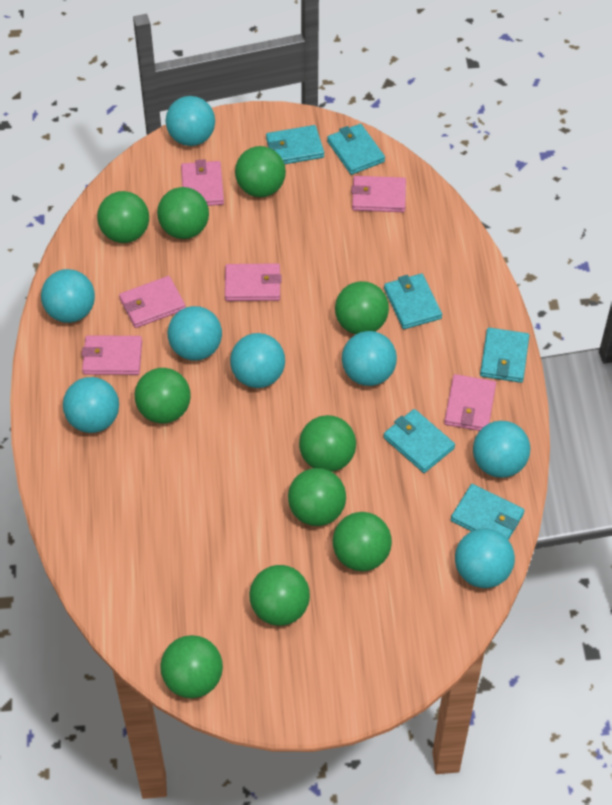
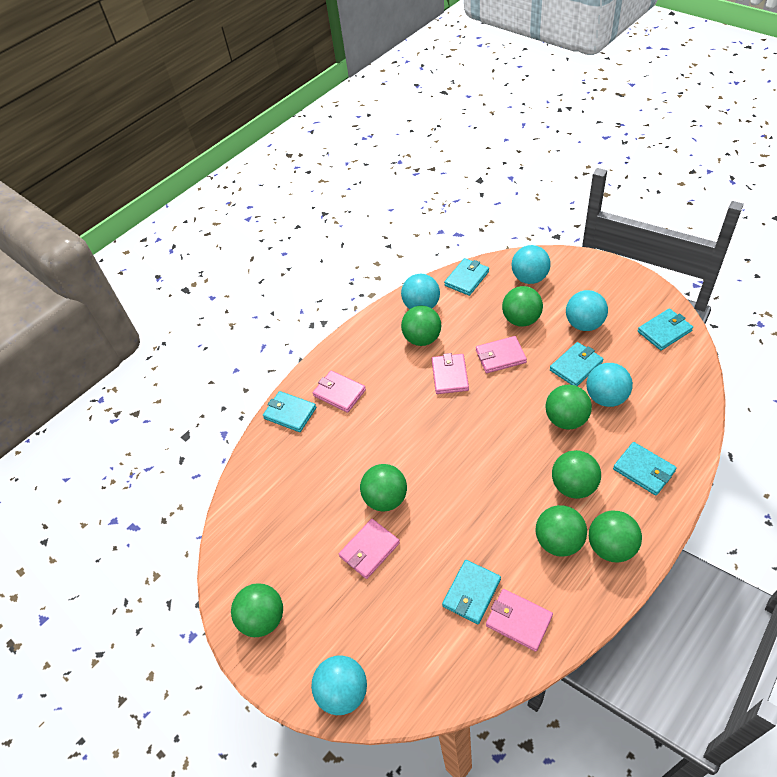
green ball: [97,191,149,243] [135,368,191,423] [157,187,209,239] [160,635,223,698] [235,146,286,197] [250,565,310,626] [288,468,346,526] [299,415,356,472] [333,512,392,571] [335,281,389,334] = 10 -> [231,583,283,637] [360,464,407,512] [401,306,441,346] [502,286,543,327] [535,505,587,557] [545,385,592,430] [552,450,601,499] [589,511,642,562] = 8
pink wallet: [82,335,142,375] [119,276,186,328] [181,159,224,206] [225,263,282,301] [351,176,406,212] [444,374,496,431] = 6 -> [313,370,366,413] [339,519,400,579] [432,353,469,394] [476,336,527,373] [486,589,553,652] = 5
turquoise ball: [41,269,95,323] [63,377,119,433] [166,96,215,146] [168,306,222,361] [230,333,285,388] [342,331,397,386] [455,528,515,588] [473,421,530,478] = 8 -> [311,655,367,715] [401,274,440,309] [511,245,551,284] [566,290,608,331] [586,363,633,407] = 5

